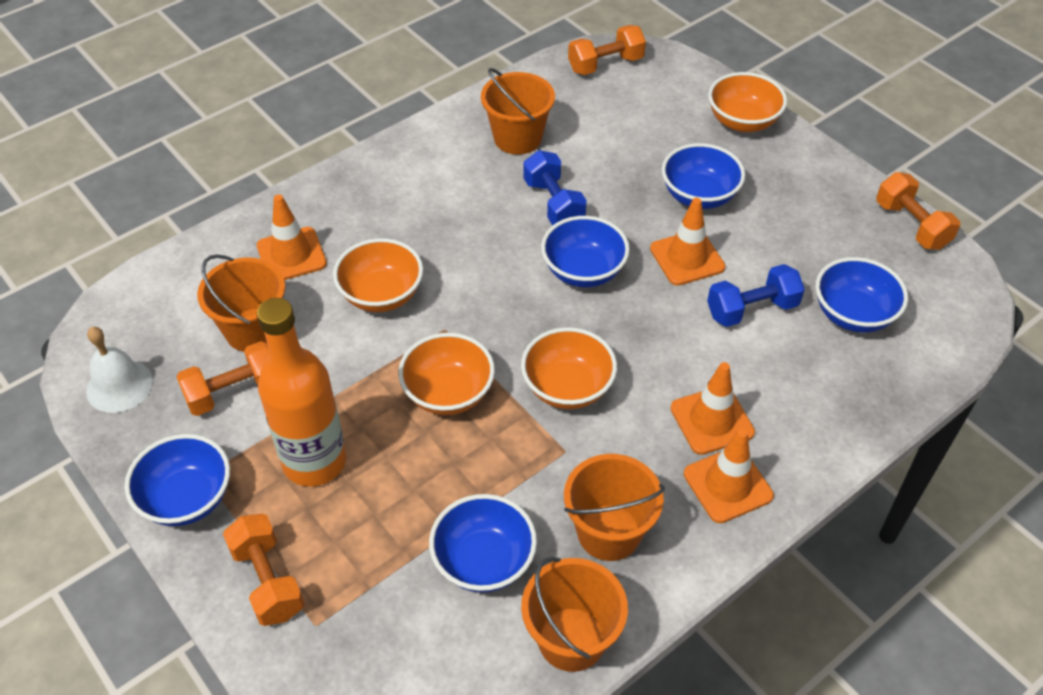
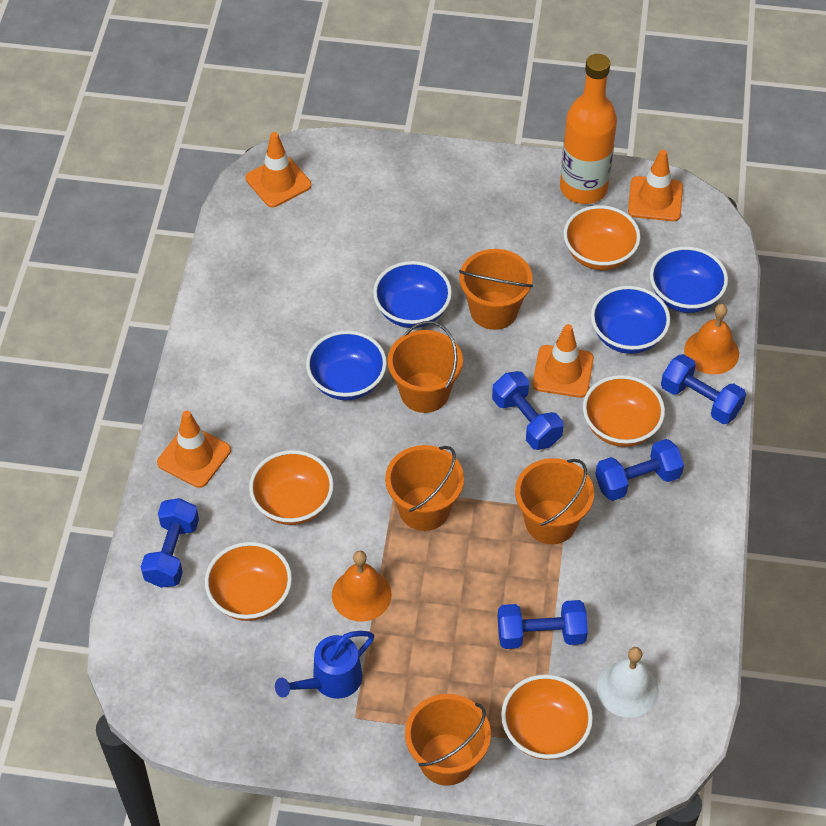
blue bowl: [125,434,230,526] [429,494,537,593] [541,216,630,288] [662,143,745,209] [816,257,908,333] = 5 -> [306,330,387,400] [373,261,452,328] [591,286,670,354] [650,246,728,313] = 4
blue dumbbell: [523,150,587,226] [707,264,805,327] = 2 -> [141,498,199,588] [492,371,564,450] [498,600,588,649] [595,439,684,501] [661,354,746,424] = 5
blue watering can: none = 0 -> [275,631,374,699] = 1
orange bell: none = 0 -> [332,551,392,622] [684,304,739,374] = 2
orange bowl: [333,238,423,312] [398,333,495,415] [521,327,617,409] [708,72,787,132] = 4 -> [205,542,292,621] [249,450,334,525] [501,674,593,760] [563,205,641,270] [583,375,665,447] = 5
orange bucket: [197,254,285,352] [481,68,555,155] [521,557,628,672] [564,454,665,561] = 4 -> [385,445,464,531] [387,321,463,413] [405,694,491,786] [459,249,533,330] [515,458,594,544] = 5
orange dumbbell: [176,341,269,416] [223,514,305,626] [568,25,646,75] [876,172,960,250] = 4 -> none = 0

